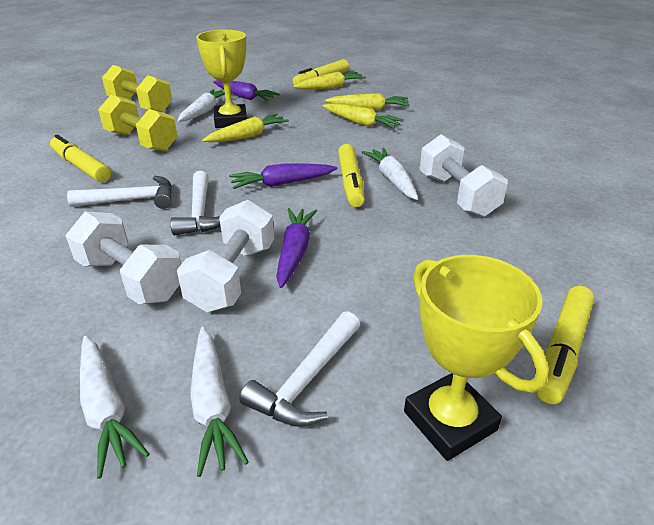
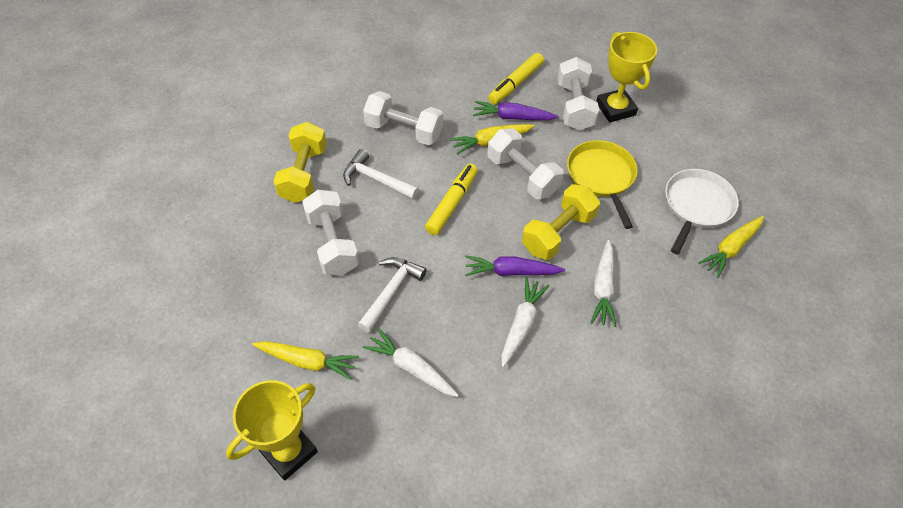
purple carrot: [213,80,280,101] [229,164,338,189] [276,208,317,288] = 3 -> [465,255,565,276] [473,101,559,120] = 2
white carrot: [80,336,149,479] [178,89,225,122] [190,327,249,477] [362,148,418,200] = 4 -> [363,328,459,397] [502,277,549,367] [590,240,617,327] = 3
white dumbbell: [65,211,181,304] [177,200,274,312] [420,134,508,217] = 3 -> [302,190,359,275] [363,91,443,145] [487,128,564,199] [557,57,599,131] = 4
white hammer: [67,176,172,209] [170,171,220,235] [239,311,360,427] = 3 -> [343,149,419,199] [358,257,427,333] = 2
white pan: none = 0 -> [665,169,739,255] = 1
yellow carrot: [202,114,289,142] [293,71,366,89] [323,103,404,128] [325,93,410,110] = 4 -> [252,341,359,380] [450,124,535,155] [698,216,764,278] = 3
yellow marker: [50,135,111,182] [293,59,349,85] [338,144,365,207] [536,286,594,404] = 4 -> [425,164,478,235] [488,53,544,104] = 2
yellow pan: none = 0 -> [567,140,638,229] = 1

